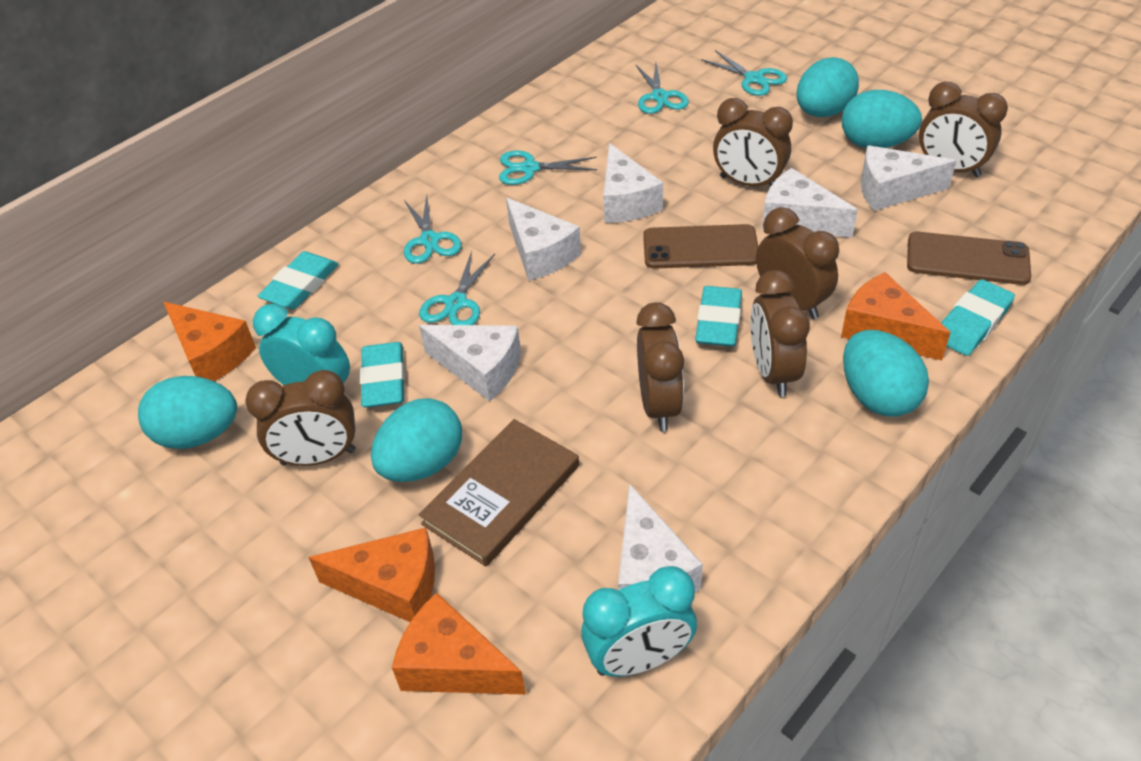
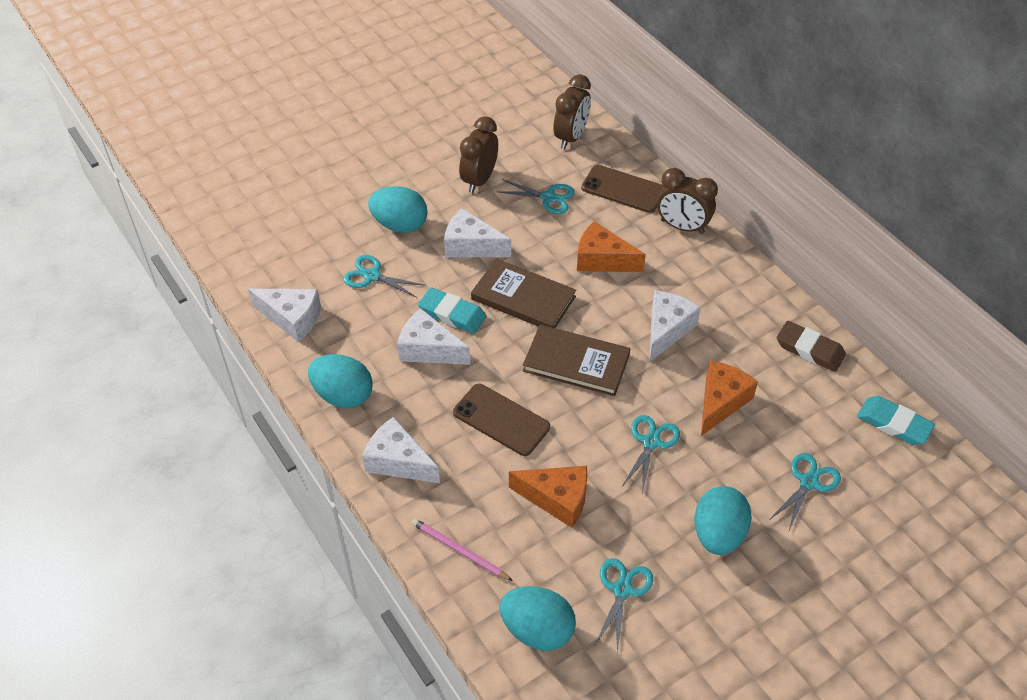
brown book: [419,419,579,567] = 1 -> [471,258,576,328] [523,325,630,396] = 2
brown clock: [245,370,356,466] [636,302,684,431] [713,98,793,186] [750,270,810,397] [756,207,839,319] [919,82,1008,177] = 6 -> [459,116,498,193] [553,74,591,149] [657,168,718,234] = 3
brown eraser: none = 0 -> [777,321,846,372] = 1
orange cheese: [163,302,256,381] [308,528,435,622] [392,592,526,695] [841,272,951,361] = 4 -> [509,466,588,528] [577,222,646,272] [701,360,758,436] = 3
pink pencil: none = 0 -> [411,518,513,581] = 1
turquoise clock: [253,304,350,385] [581,566,697,677] = 2 -> none = 0
turquoise egg: [138,376,237,449] [371,398,462,482] [797,57,859,117] [842,90,922,148] [843,330,929,417] = 5 -> [308,354,373,408] [368,186,427,233] [499,586,576,651] [694,486,752,555] = 4
turquoise eraser: [258,251,339,309] [360,342,405,408] [695,286,742,347] [941,279,1015,356] = 4 -> [418,287,486,334] [857,396,935,445] = 2
white cheese: [419,325,521,402] [506,198,581,281] [603,143,663,223] [618,484,703,592] [762,168,858,238] [861,145,957,211] = 6 -> [248,289,321,342] [362,417,440,483] [397,308,470,365] [444,208,511,257] [649,290,701,362] = 5

